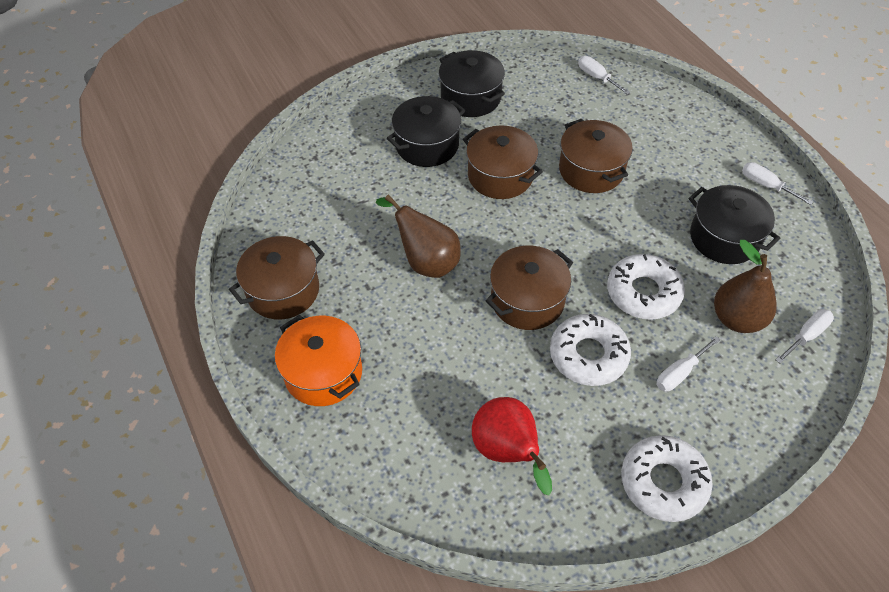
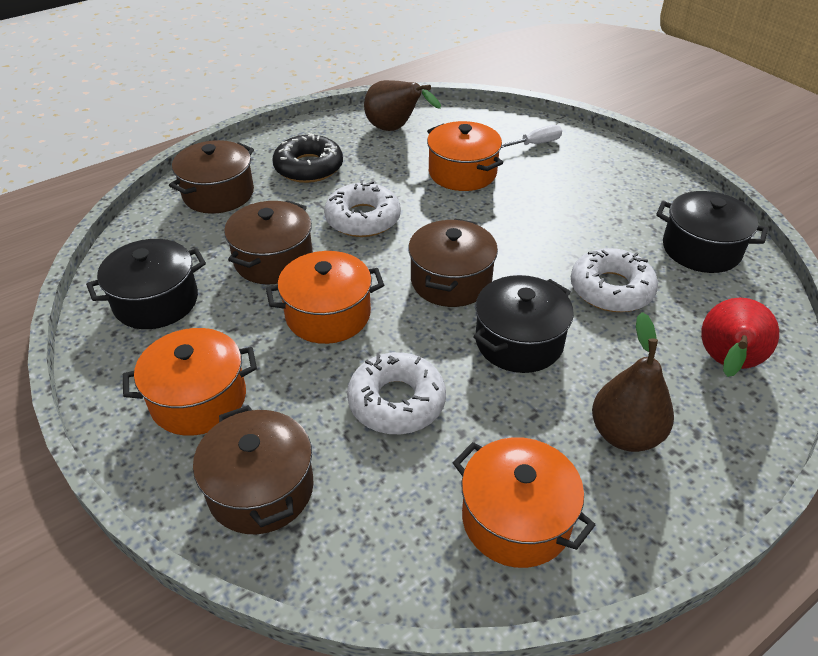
black donut: none = 0 -> [273,133,343,183] = 1
orange pot: [275,315,362,406] = 1 -> [123,328,257,436] [266,251,384,344] [427,121,503,191] [452,437,595,568] = 4
white screwdriver: [578,56,631,95] [656,336,721,392] [742,162,813,205] [776,309,834,364] = 4 -> [501,125,562,148] = 1

